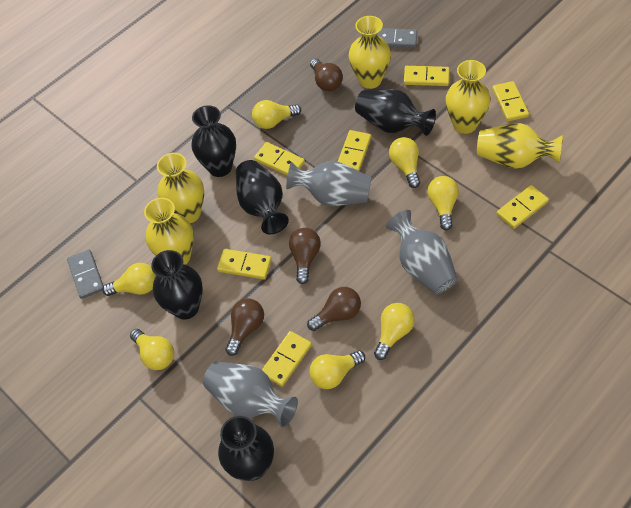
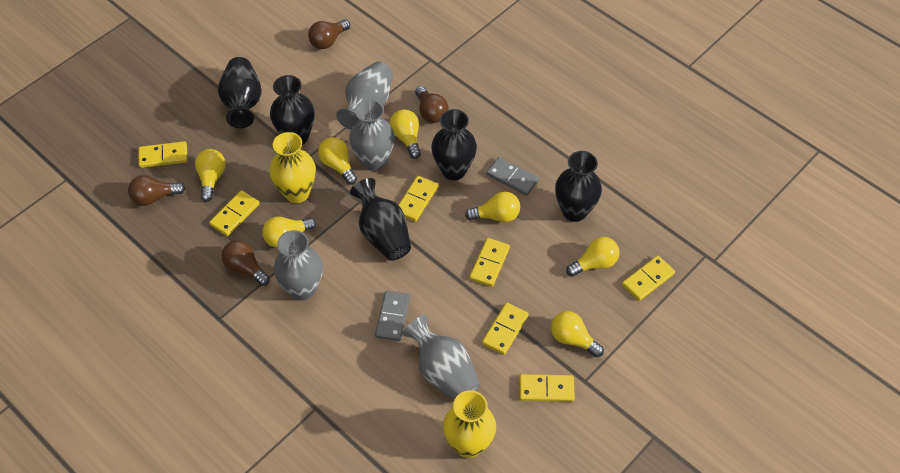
grey vase: [203,361,298,428] [286,161,371,206] [386,210,458,294] = 3 -> [274,230,323,301] [336,62,393,130] [349,99,394,171] [402,315,480,400] = 4
yellow vase: [144,198,194,265] [157,153,204,223] [349,16,391,89] [446,60,491,134] [477,123,563,169] = 5 -> [269,132,316,203] [443,390,496,458] = 2

